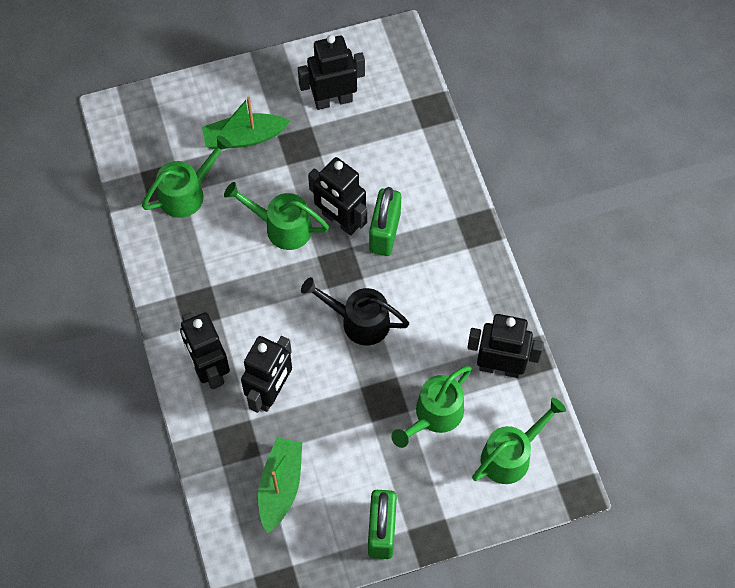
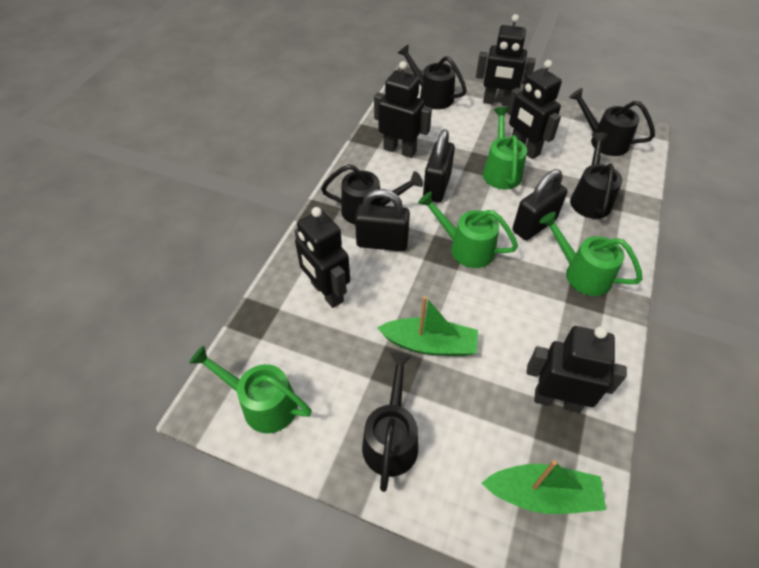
black padlock: none = 0 -> [355,189,410,251] [423,129,455,202] [512,169,568,240] = 3
black watering can: [301,277,409,345] = 1 -> [321,164,423,224] [362,352,418,492] [398,45,467,109] [569,88,655,156] [570,132,622,219] = 5
green padlock: [368,490,397,559] [369,187,401,256] = 2 -> none = 0

